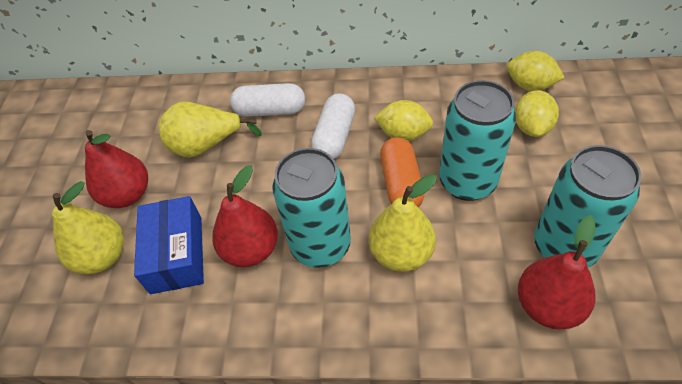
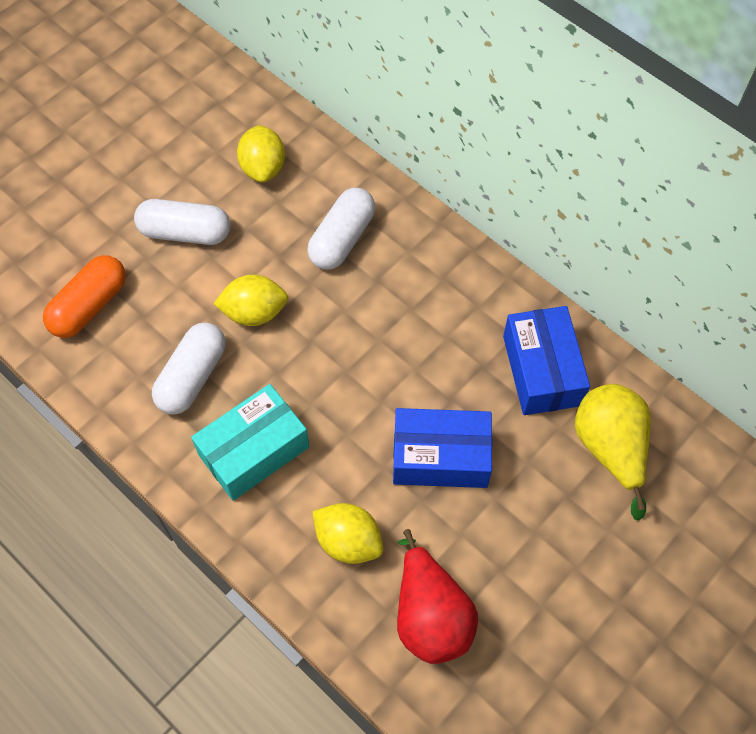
blue box: [134,196,204,294] = 1 -> [393,408,492,488] [503,306,590,415] = 2
red pear: [85,130,148,208] [212,165,278,267] [518,215,596,330] = 3 -> [397,529,478,664] = 1
turquoise box: none = 0 -> [191,384,309,501] = 1
turquoise can: [272,148,351,268] [439,80,516,201] [534,145,641,267] = 3 -> none = 0
white capsule: [230,83,305,117] [311,93,355,159] = 2 -> [134,199,230,245] [152,322,225,415] [307,188,375,270] = 3
yellow pear: [52,181,124,274] [159,101,262,157] [369,174,437,272] = 3 -> [575,384,651,520] = 1

